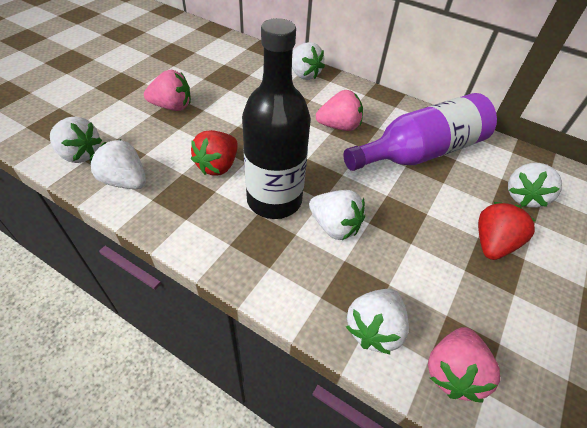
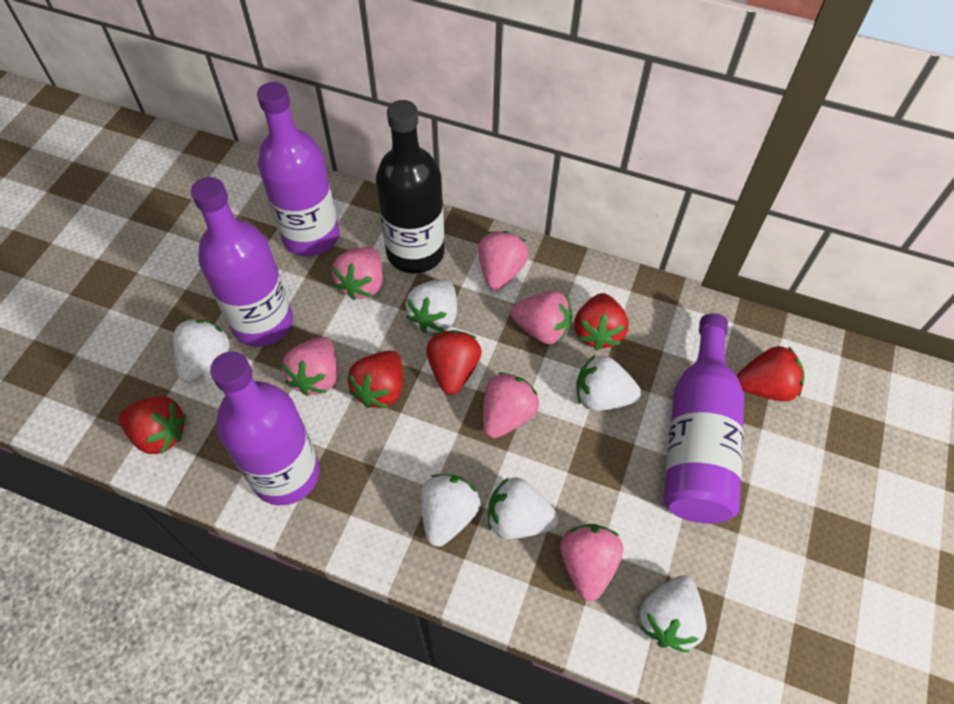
pink strawberry: [144,70,191,111] [316,90,363,131] [428,327,500,402] = 3 -> [282,337,338,396] [332,247,383,300] [478,231,529,290] [483,372,539,438] [511,291,572,344] [560,524,623,601] = 6
purple bottle: [343,93,497,171] = 1 -> [191,177,293,347] [210,352,320,505] [257,82,339,257] [664,313,744,524] = 4
red strawberry: [191,130,238,176] [478,202,535,260] = 2 -> [119,396,186,454] [348,351,403,408] [426,330,482,395] [574,293,628,350] [737,346,804,401] = 5

